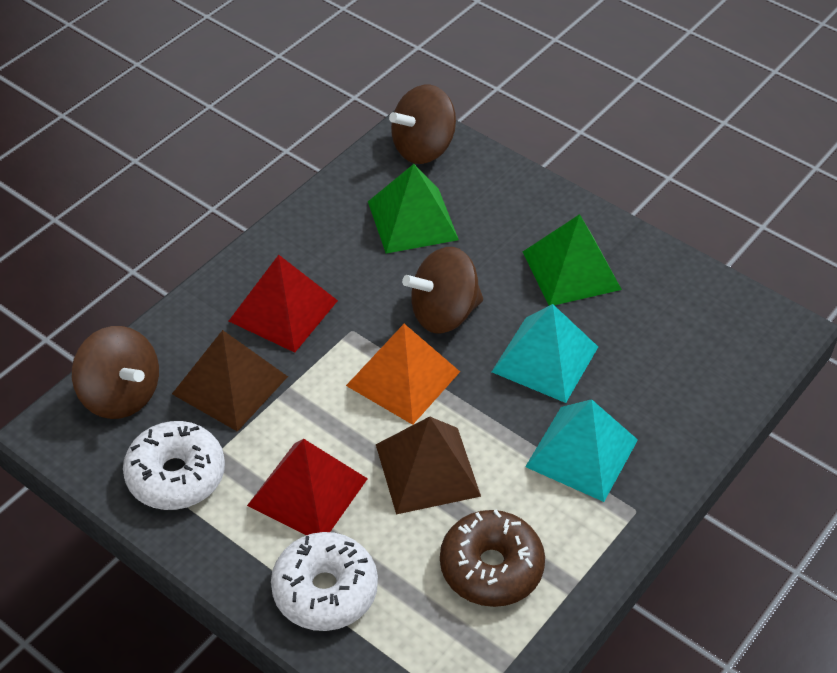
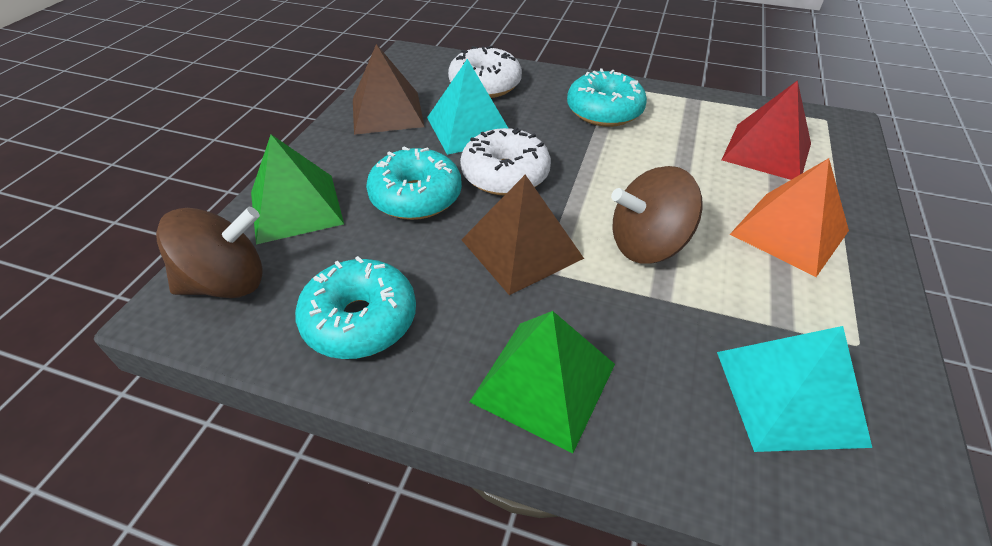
brown donut: [440,510,545,607] = 1 -> none = 0
brown spinning top: [72,326,159,419] [389,85,456,164] [402,247,483,334] = 3 -> [156,207,263,298] [611,166,703,264] = 2
red pyramid: [229,255,338,353] [247,439,368,535] = 2 -> [722,80,811,180] = 1
turquoise donut: none = 0 -> [295,256,416,359] [366,147,462,220] [567,68,647,127] = 3

